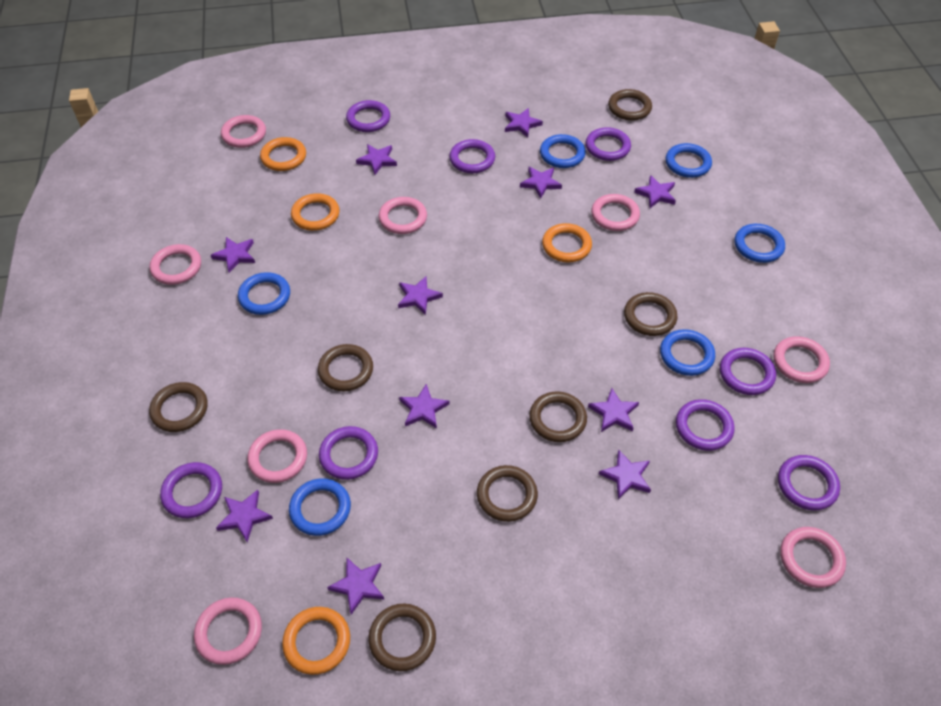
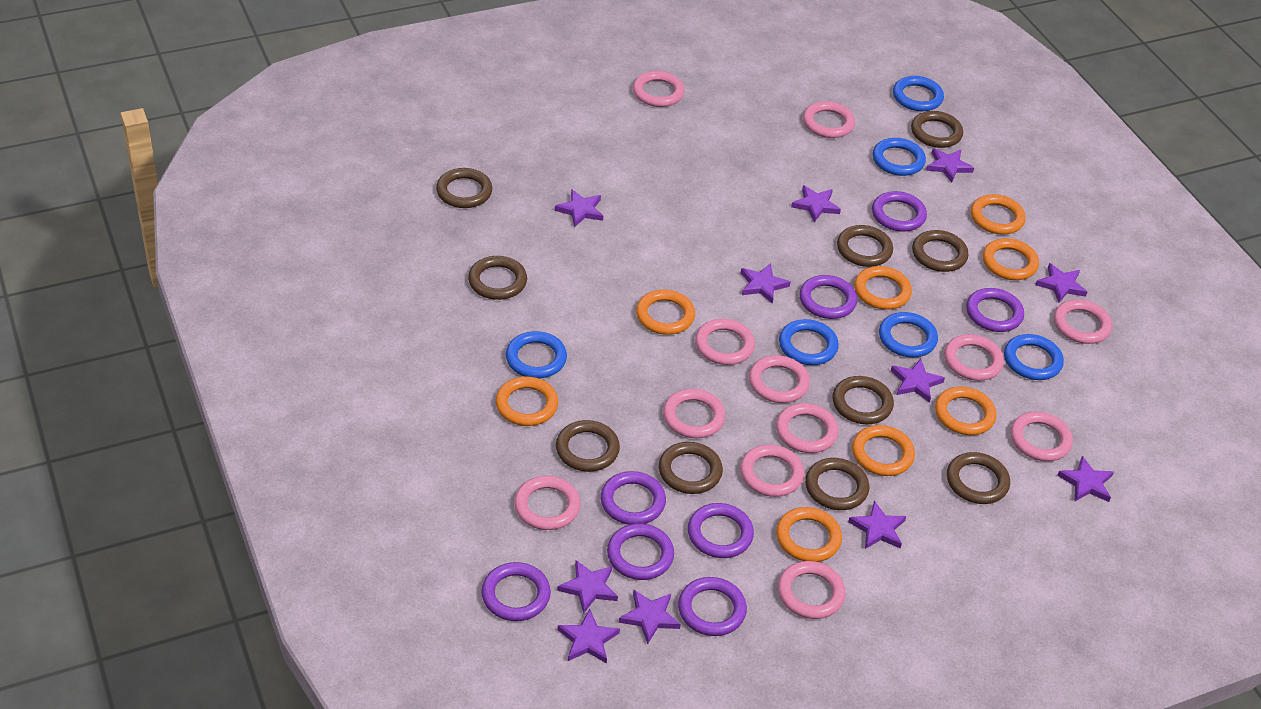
brown ring: [149,382,208,432] [318,344,373,391] [369,603,436,671] [477,465,538,522] [529,391,587,442] [608,89,652,121] [624,292,678,336] = 7 -> [436,168,492,208] [468,256,527,300] [556,420,620,472] [659,442,723,494] [805,458,869,510] [833,376,894,424] [837,225,893,267] [911,111,963,148] [912,230,968,272] [947,452,1010,504] = 10
orange ring: [260,137,306,171] [282,607,350,675] [291,193,339,231] [542,223,592,262] = 4 -> [496,377,558,426] [636,290,695,335] [776,507,842,562] [852,425,915,476] [854,266,912,310] [935,386,997,435] [971,194,1026,235] [983,238,1039,280] = 8
pink ring: [149,244,201,285] [194,597,262,665] [221,115,266,148] [247,429,307,483] [379,197,427,234] [591,194,640,231] [773,336,830,383] [780,527,846,588] = 8 -> [514,476,580,530] [633,71,685,107] [663,389,725,438] [695,319,755,365] [740,445,804,497] [749,355,810,403] [776,403,838,453] [778,561,846,619] [803,101,855,138] [944,334,1004,381] [1011,411,1073,461] [1054,299,1112,344] = 12

